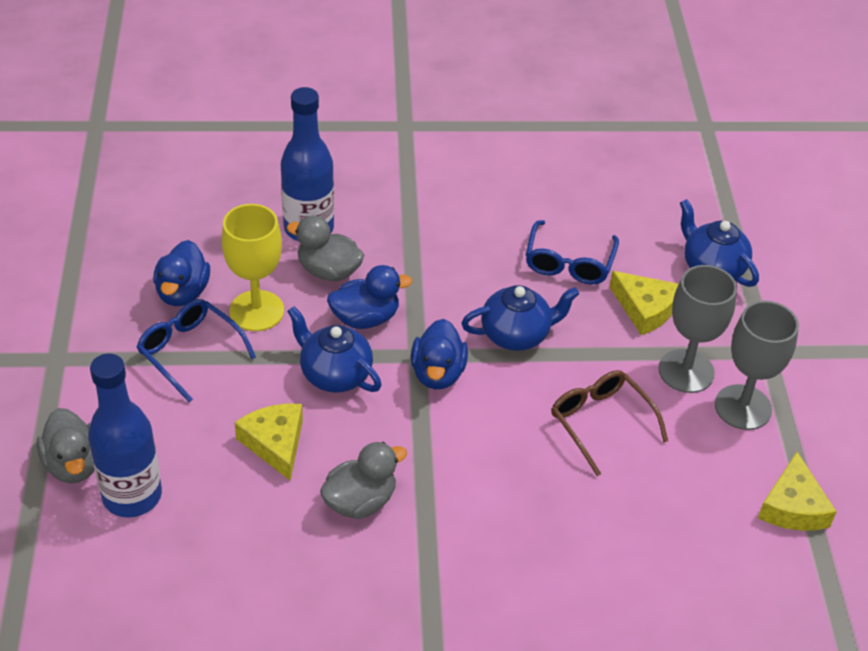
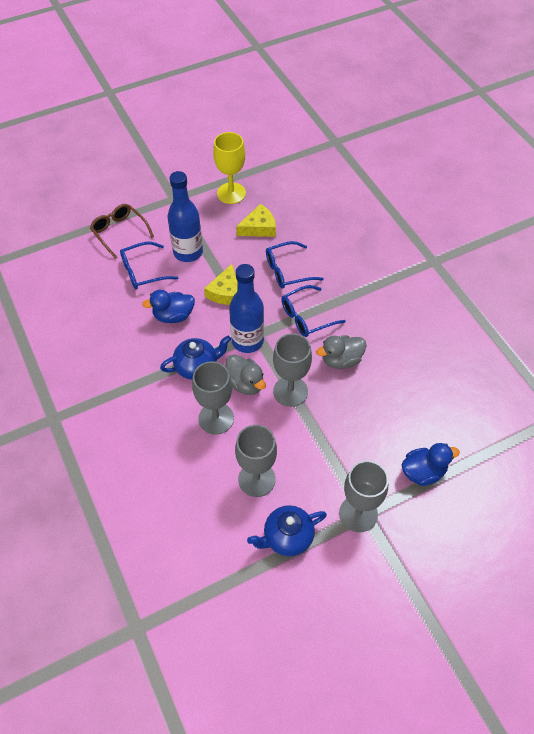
blue duck: [153,240,210,306] [327,265,412,329] [411,319,468,389] = 3 -> [142,290,195,323] [402,443,460,486] = 2
blue glasses: [137,299,256,402] [526,220,619,284] = 2 -> [120,242,179,289] [266,241,324,289] [281,285,346,337] = 3
blue teapot: [287,306,382,393] [461,285,579,351] [680,199,759,287] = 3 -> [160,336,231,380] [247,505,327,556] = 2
grey duck: [37,408,94,483] [287,216,364,281] [320,442,407,519] = 3 -> [225,354,266,395] [316,335,367,369] = 2
grey goblet: [658,265,737,393] [715,301,799,430] = 2 -> [192,361,234,435] [235,425,277,497] [273,333,312,407] [339,460,389,532] = 4
yellow cheese: [234,403,303,481] [609,271,679,335] [758,452,837,531] = 3 -> [204,264,238,305] [236,204,276,237] = 2

